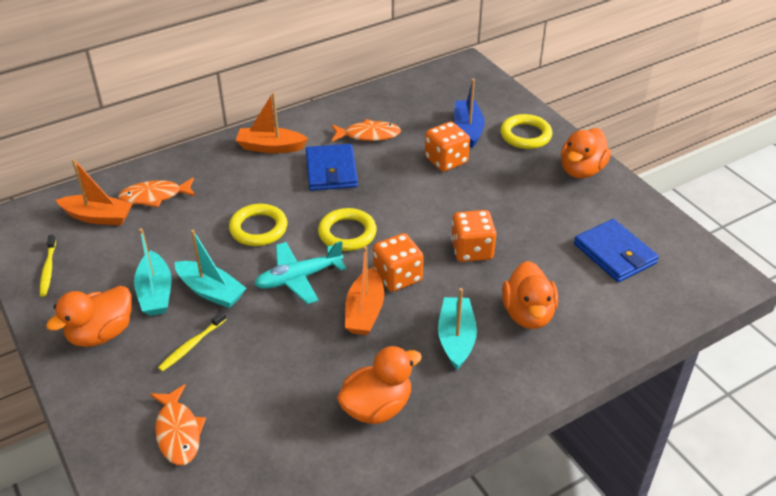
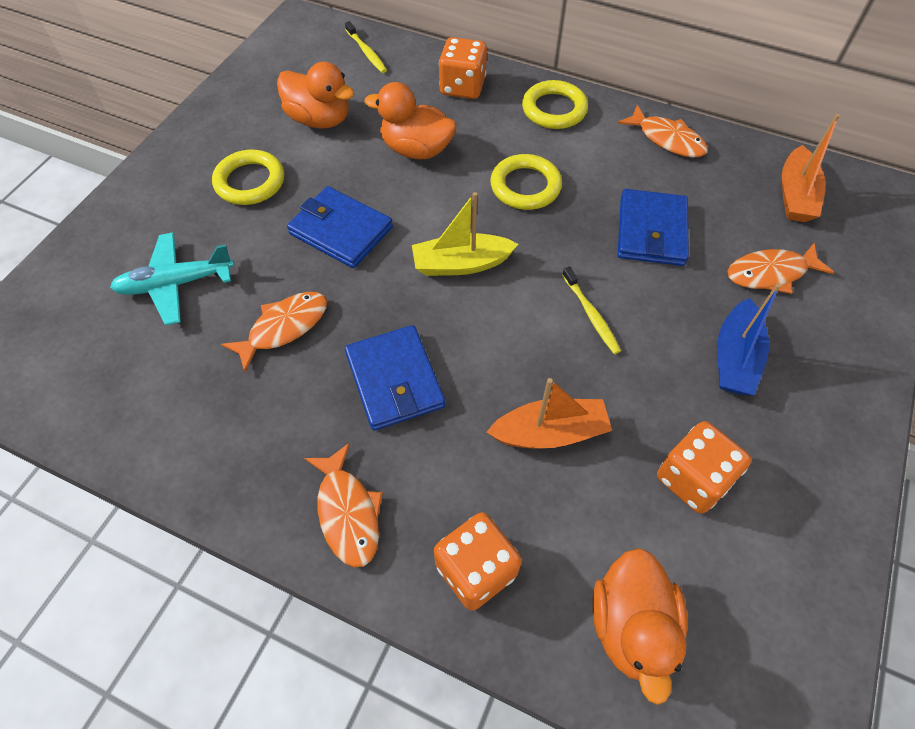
blue wallet: [306,144,358,191] [574,219,659,282] = 2 -> [287,186,393,268] [345,325,445,430] [618,189,689,266] = 3
orange boat: [56,159,133,225] [236,92,308,153] [345,246,384,335] = 3 -> [487,378,612,449] [782,114,840,222] = 2
orange duck: [46,286,132,347] [337,346,422,424] [502,261,558,329] [561,128,611,178] = 4 -> [277,62,354,129] [365,82,457,159] [592,548,688,705] = 3
orange fish: [118,177,196,207] [150,384,206,465] [331,119,401,141] = 3 -> [221,292,327,372] [304,442,383,567] [618,105,708,158] [727,243,834,294] = 4
turquoise boat: [134,228,171,316] [175,230,247,308] [438,288,477,370] = 3 -> none = 0
yellow boat: none = 0 -> [412,192,518,276] = 1

